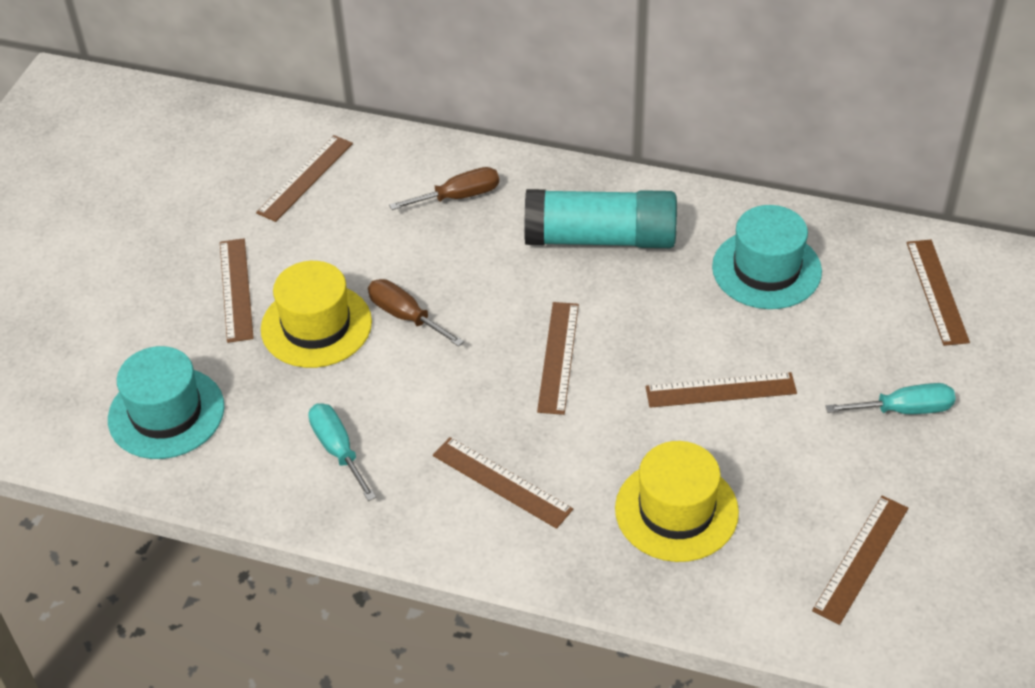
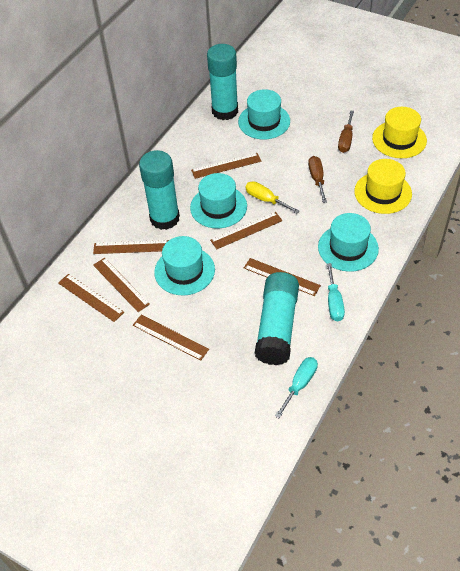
turquoise glue stick: [524,189,677,248] = 1 -> [139,150,180,230] [207,44,238,120] [255,272,299,365] = 3
turquoise hat: [108,346,225,459] [712,205,822,309] = 2 -> [154,236,215,295] [190,173,247,228] [238,89,290,139] [318,213,379,272] = 4
yellow screwdriver: none = 0 -> [246,181,299,213] = 1

